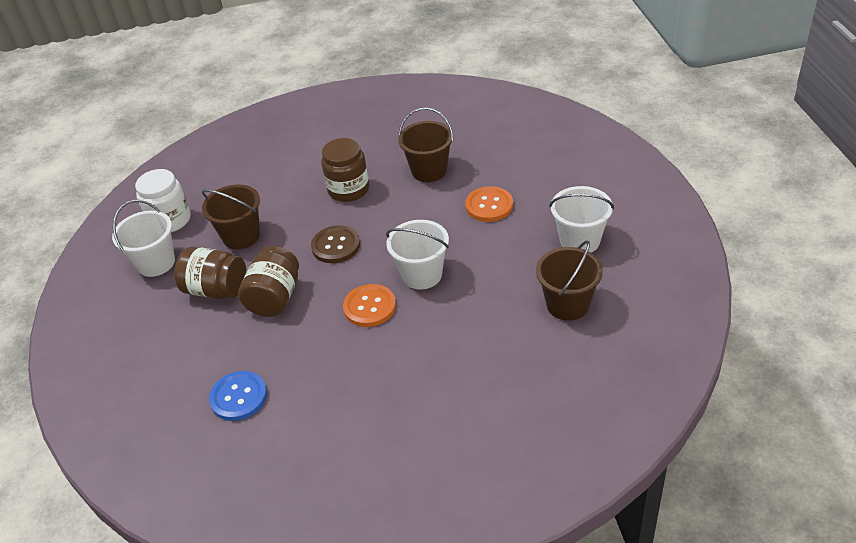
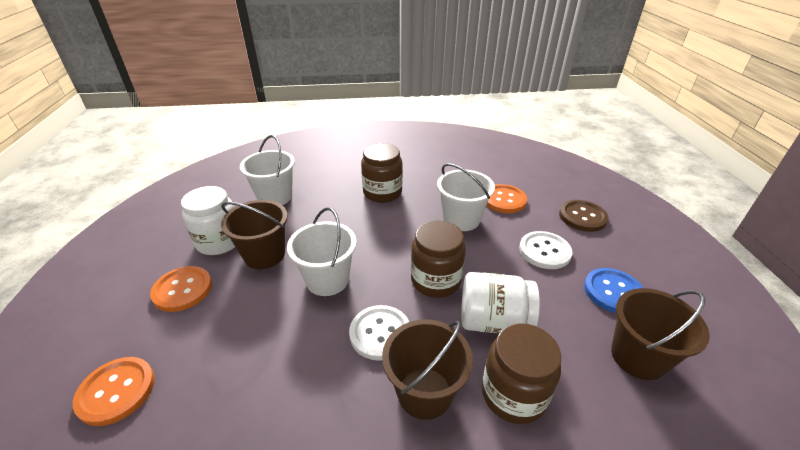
orange button: [343,284,396,327] [465,186,513,222] = 2 -> [73,357,155,426] [150,266,212,312] [486,184,527,213] = 3
white button: none = 0 -> [349,305,409,361] [519,231,573,269] = 2
white jar: [135,169,191,232] = 1 -> [181,186,235,255] [461,272,540,334] = 2

